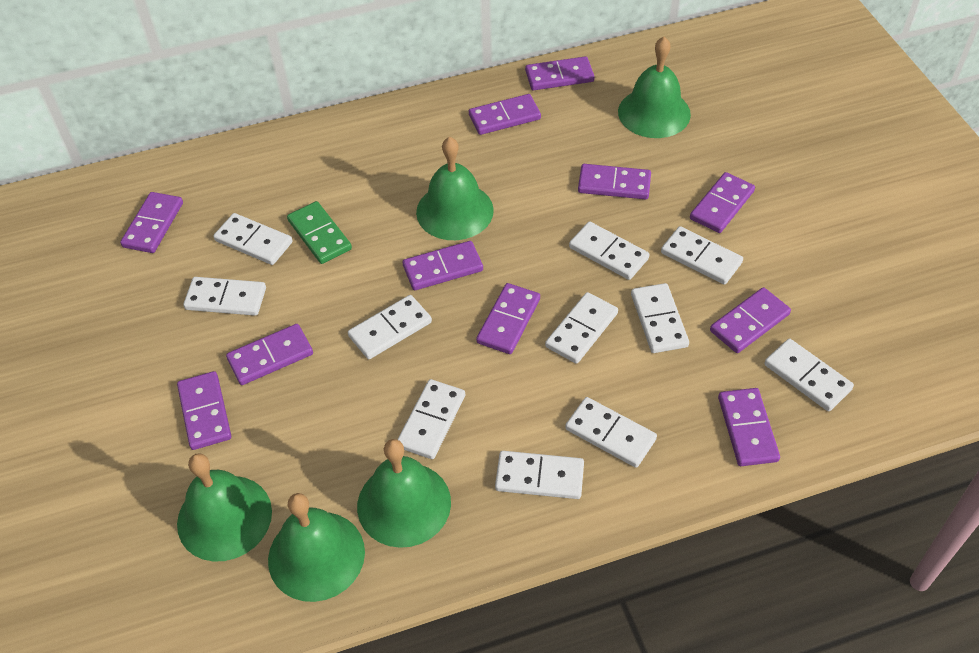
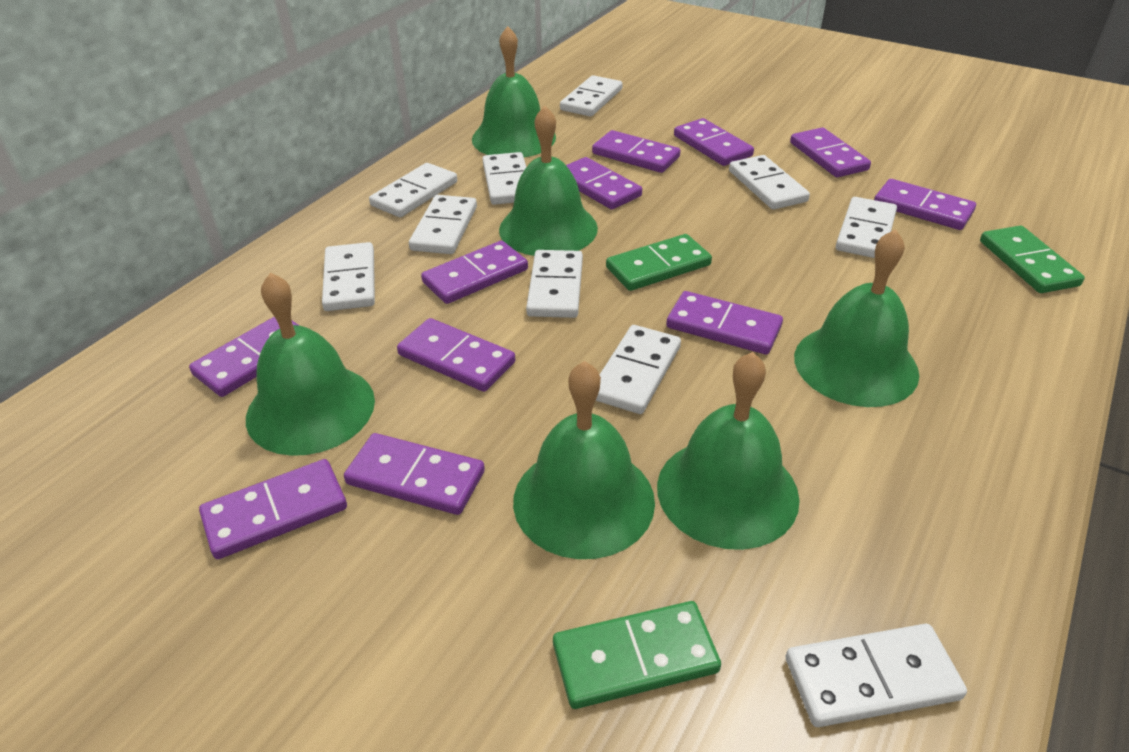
green bell: [177,453,272,562] [268,493,365,602] [357,439,451,548] [416,137,494,240] [618,37,691,138] = 5 -> [246,273,375,456] [472,26,556,157] [499,106,598,256] [513,361,655,559] [657,352,800,550] [794,229,919,407] = 6
green domino: [287,201,352,264] = 1 -> [553,601,721,709] [606,234,712,291] [980,225,1085,293] = 3
white domino: [183,277,266,316] [213,213,293,265] [348,295,432,359] [397,379,465,459] [495,451,584,499] [545,292,618,364] [565,397,657,468] [569,222,650,280] [631,283,689,353] [661,226,743,285] [764,338,854,411] = 11 -> [322,242,375,311] [369,163,457,217] [409,195,477,254] [483,152,526,205] [526,250,583,318] [560,75,623,117] [596,325,681,414] [729,155,810,210] [786,624,967,727] [836,197,897,258] = 10

